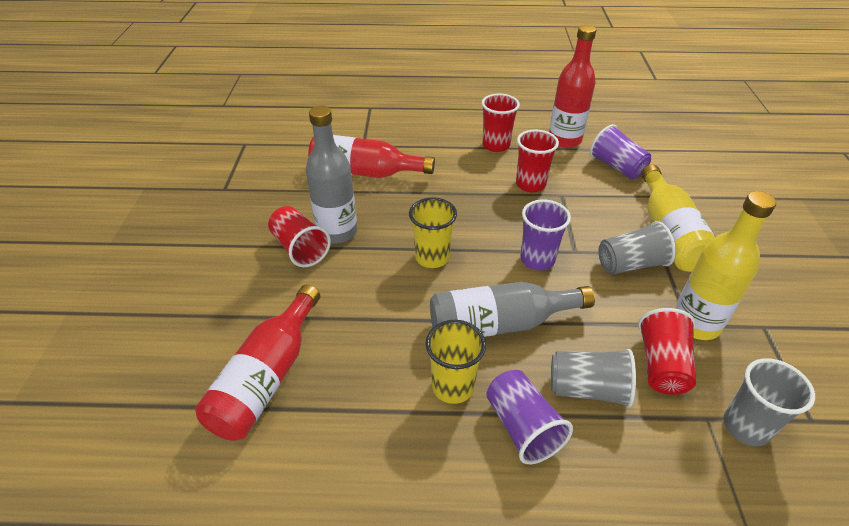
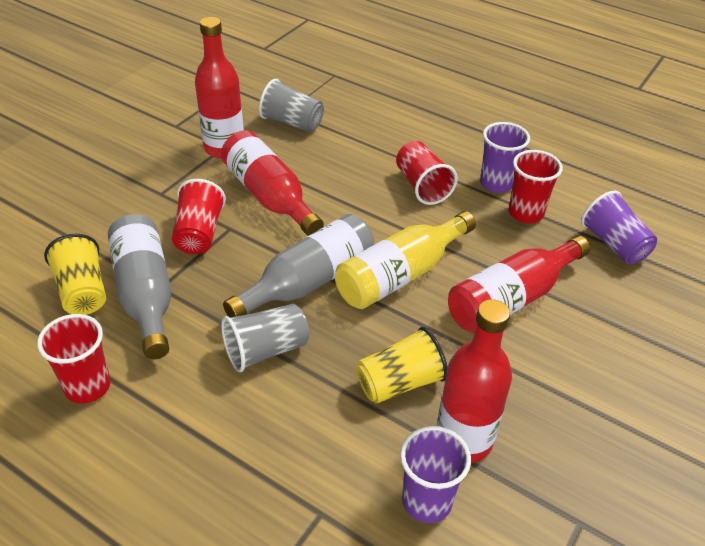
grey cup: [551,349,636,408] [598,221,676,275] [723,358,815,446] = 3 -> [221,304,309,372] [259,79,324,132] = 2
red bottle: [195,285,320,441] [308,135,435,178] [549,25,596,148] = 3 -> [195,17,244,159] [221,130,324,236] [437,299,512,463] [448,236,590,333] = 4
yellow bottle: [641,165,715,272] [675,191,776,340] = 2 -> [335,211,476,309] = 1

